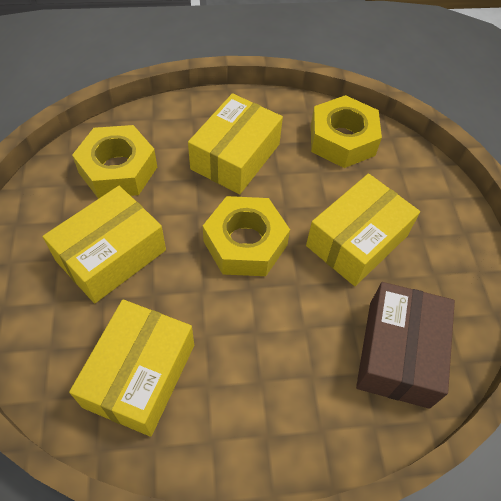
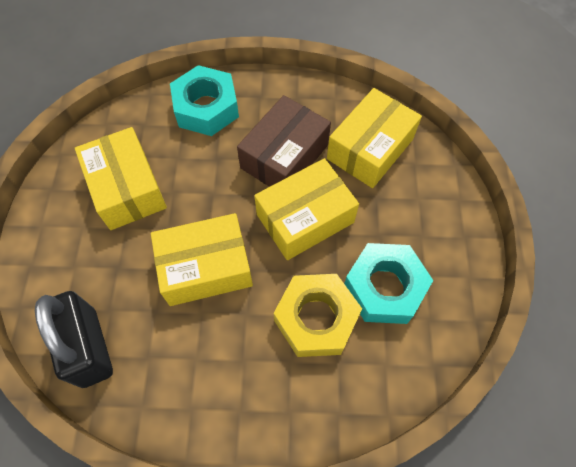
black padlock: none = 0 -> [35,291,113,388] = 1
turquoise nut: none = 0 -> [170,65,239,136] [344,243,433,324] = 2
yellow nut: [72,125,157,198] [203,196,290,276] [311,95,382,168] = 3 -> [274,274,362,357] = 1

